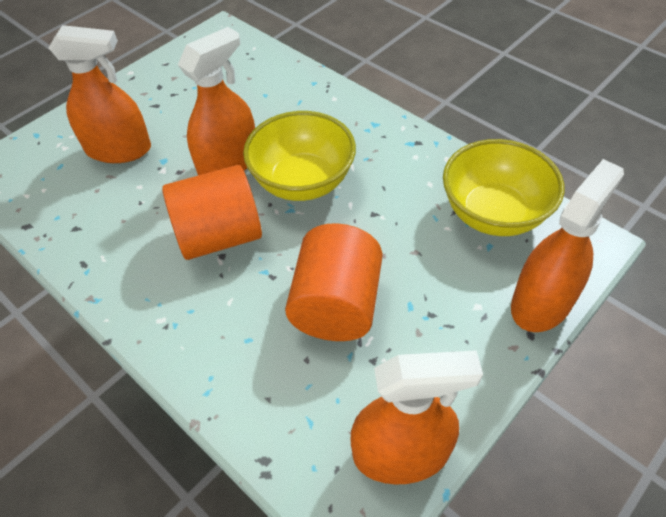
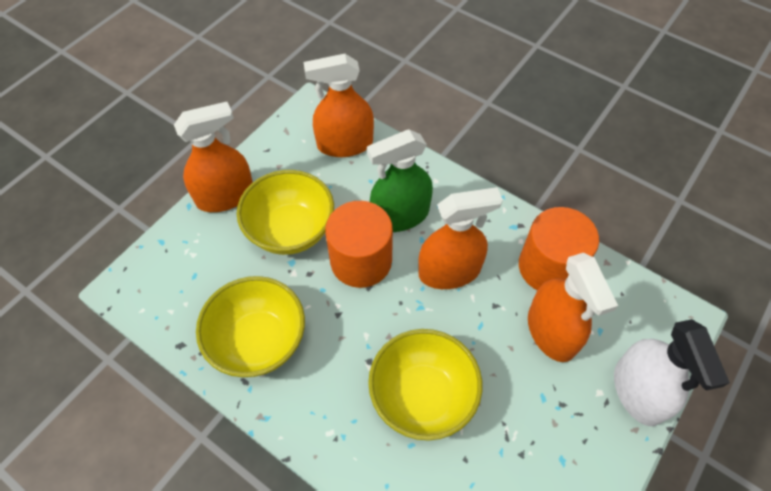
green spray bottle: none = 0 -> [367,129,433,232] = 1
white spray bottle: none = 0 -> [614,319,730,426] = 1
yellow bowl: [243,111,356,201] [443,139,564,236] = 2 -> [196,276,305,377] [237,170,334,255] [368,329,482,441] = 3

